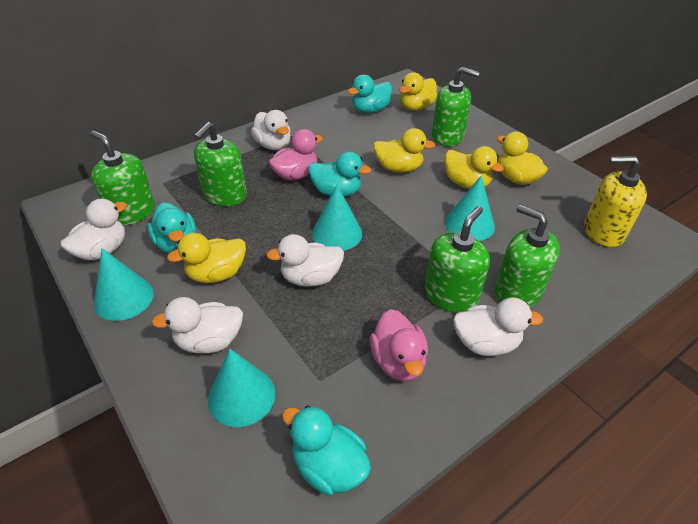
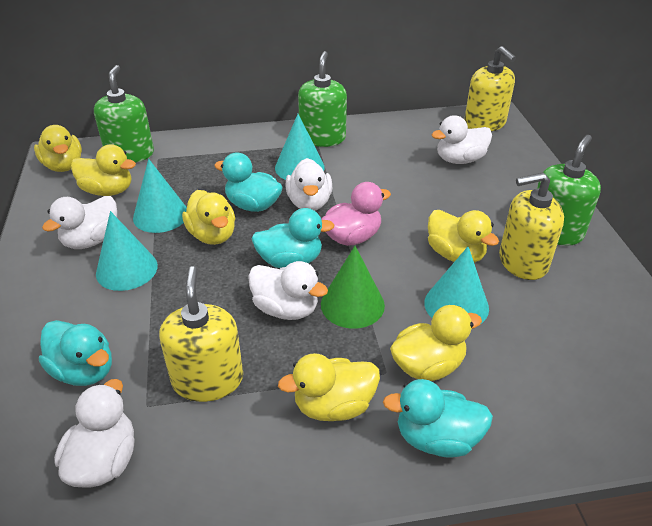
green cone: none = 0 -> [321,246,385,329] = 1
green soap dispenser: [90,131,155,226] [194,122,247,206] [425,206,490,313] [432,67,480,146] [495,204,560,307] = 5 -> [94,65,154,163] [298,51,347,147] [537,135,601,246] = 3
pink duck: [269,129,323,181] [370,309,428,381] = 2 -> [321,182,391,246] = 1
yellow duck: [167,233,246,283] [373,128,435,173] [399,72,437,111] [445,146,504,189] [497,131,548,185] = 5 -> [34,125,82,172] [71,144,136,196] [182,190,235,245] [278,353,380,421] [390,305,482,381] [428,210,499,263] = 6
yellow soap dispenser: [584,156,647,247] = 1 -> [159,266,243,402] [464,46,516,131] [499,172,564,280] = 3

